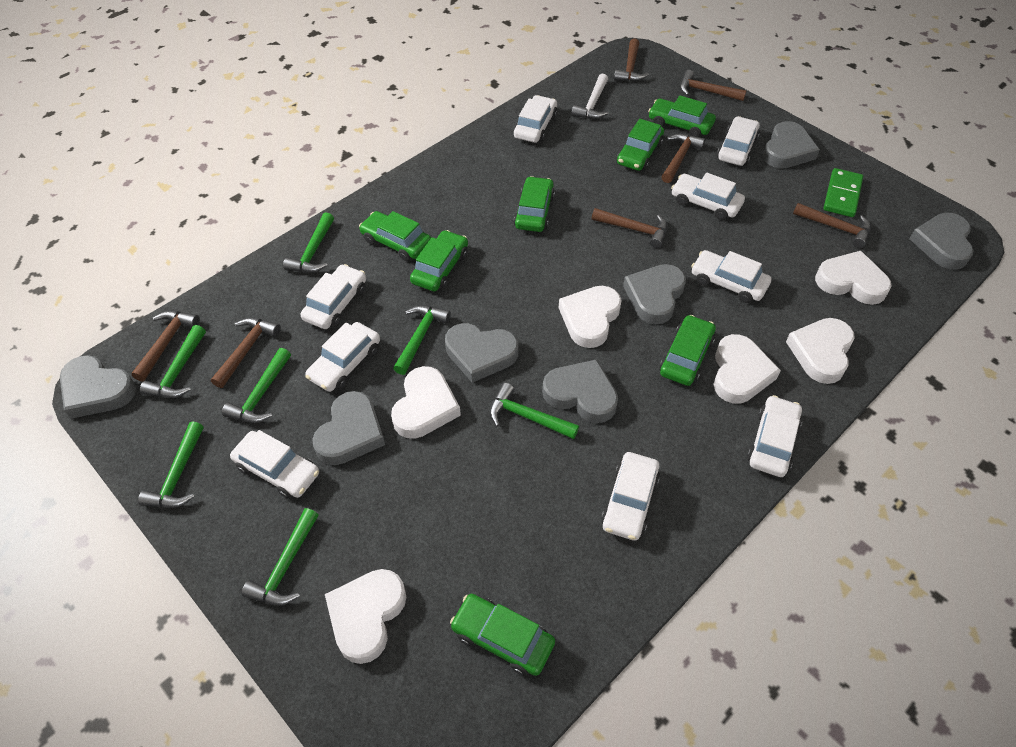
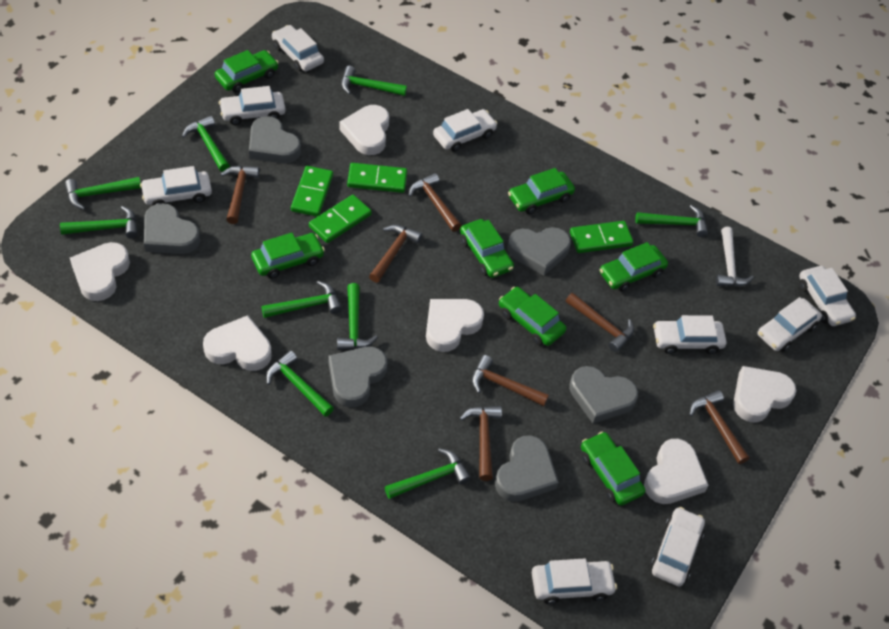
green domino: [823,168,863,217] = 1 -> [291,166,333,217] [309,195,372,243] [347,163,407,193] [570,221,633,253] = 4
green hammer: [138,421,204,508] [140,325,206,398] [222,348,291,423] [242,508,318,606] [283,212,334,273] [393,305,451,375] [490,383,579,439] = 7 -> [60,206,138,238] [65,177,141,210] [182,116,230,172] [261,281,342,318] [266,350,334,417] [337,283,378,350] [341,66,407,96] [385,448,471,499] [635,205,708,237] = 9
grey heart: [60,355,136,419] [312,391,385,465] [445,323,518,383] [542,359,618,423] [623,264,686,325] [763,121,820,169] [909,213,974,270] = 7 -> [144,203,200,254] [249,116,301,164] [328,347,387,407] [495,435,559,502] [508,227,571,276] [569,366,638,423] = 6

